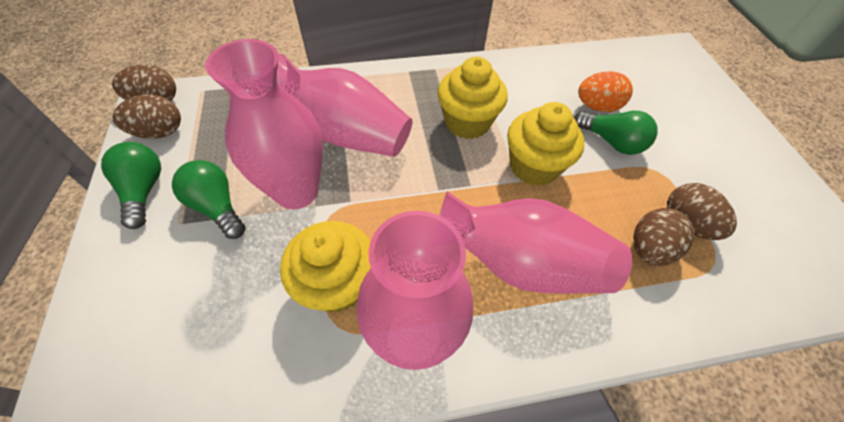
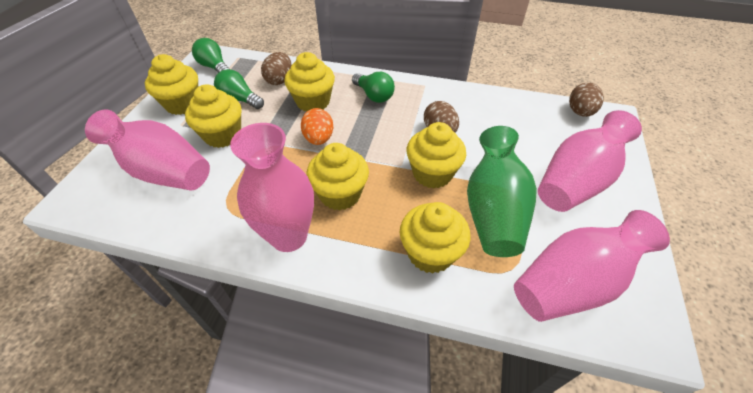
brown egg: [112,65,176,101] [112,94,181,139] [633,208,694,266] [667,183,737,240] = 4 -> [261,52,292,85] [424,101,459,133] [569,83,604,117] = 3
green vase: none = 0 -> [467,126,537,257] = 1
yellow cupcake: [280,221,371,313] [438,56,508,139] [507,102,584,186] = 3 -> [145,54,198,115] [185,84,242,148] [284,52,335,111] [307,143,369,211] [400,202,471,274] [407,122,466,189] = 6

